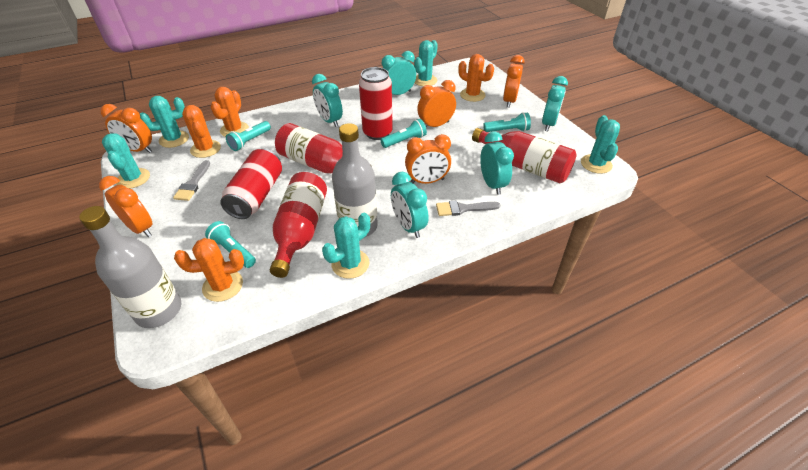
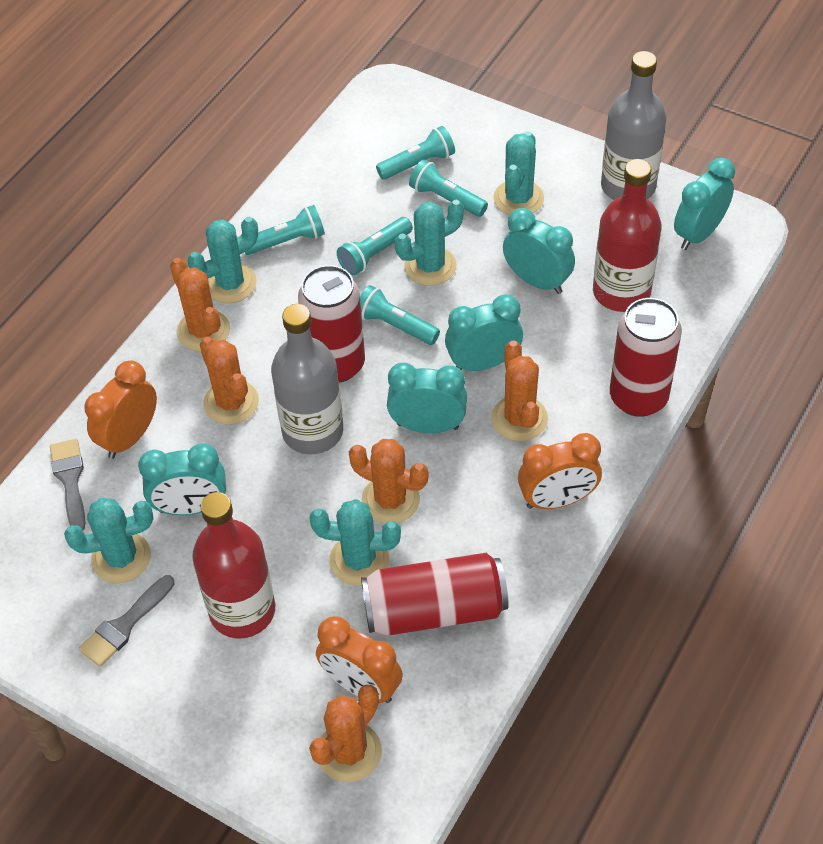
orange cactus: [174,238,244,302] [182,105,221,158] [211,87,249,137] [458,54,494,102] = 4 -> [170,258,230,351] [200,337,259,425] [309,685,382,782] [349,439,428,524] [491,340,548,441] = 5
orange clock: [99,176,153,237] [100,104,152,153] [405,134,451,184] [417,80,456,127] [503,55,525,108] = 5 -> [84,360,157,459] [316,616,403,703] [518,433,602,509] = 3
red bottle: [270,172,327,278] [275,123,372,173] [472,128,577,183] = 3 -> [192,492,275,639] [593,159,662,312] = 2
red can: [220,149,282,219] [359,67,393,140] = 2 -> [298,265,365,383] [361,553,509,636] [610,298,682,417] = 3
turquoise flashlight: [205,221,256,268] [226,121,271,151] [380,119,427,148] [483,112,531,132] = 4 -> [245,205,325,255] [337,217,413,275] [360,285,440,345] [376,126,455,180] [409,159,488,217] = 5

